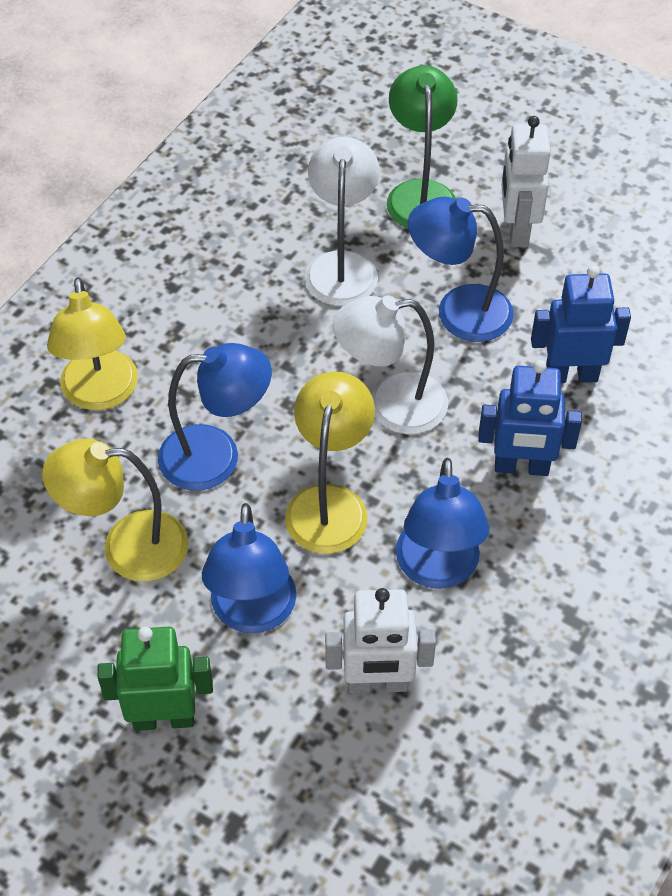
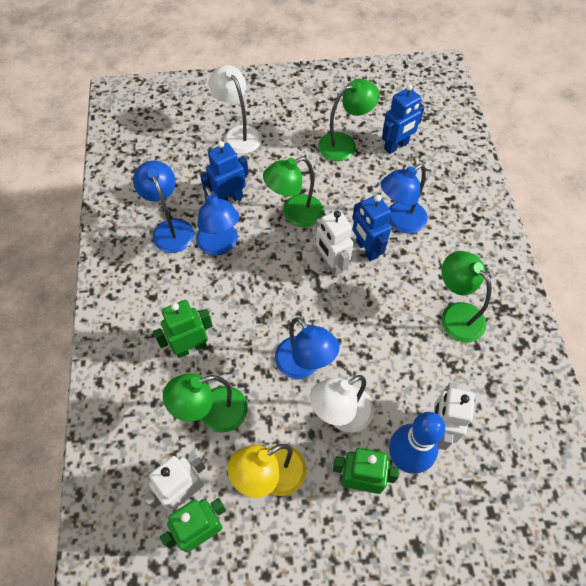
blue bowling pin: none = 0 -> [389,412,445,474] = 1
blue robot: [478,360,582,476] [531,266,631,383] = 2 -> [200,141,249,201] [352,195,391,261] [382,84,425,154] = 3
green lamp: [387,65,458,228] = 1 -> [163,373,248,433] [263,157,324,227] [318,79,380,161] [441,251,492,342] = 4
green robot: [97,627,213,731] = 1 -> [153,300,213,358] [160,498,226,552] [333,448,400,494] = 3
white robot: [325,588,436,693] [501,116,551,247] = 2 -> [143,455,206,511] [316,210,353,276] [434,382,475,450] = 3
yellow lamp: [42,439,189,582] [47,277,138,410] [285,372,375,554] = 3 -> [228,444,306,498] = 1

